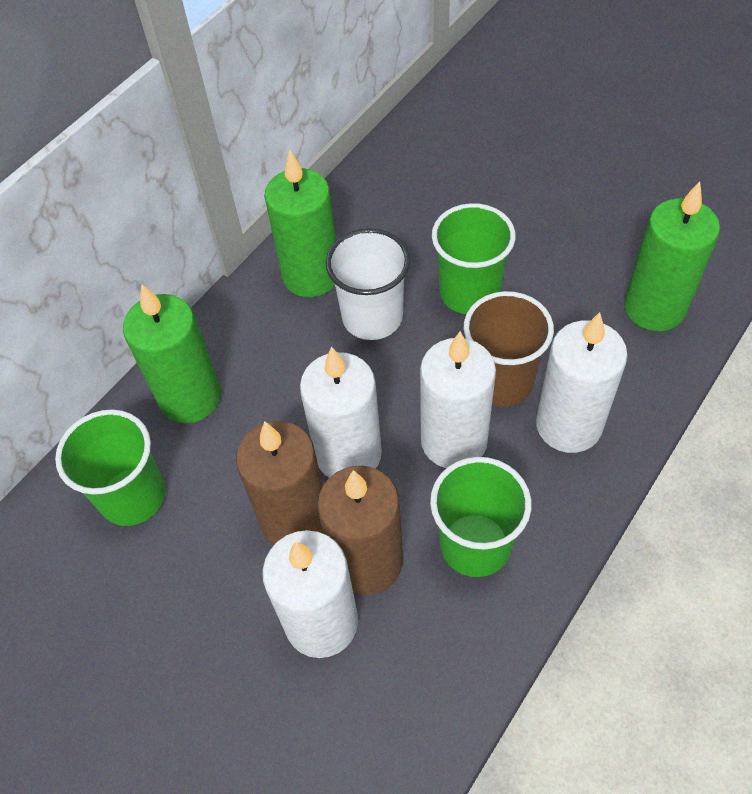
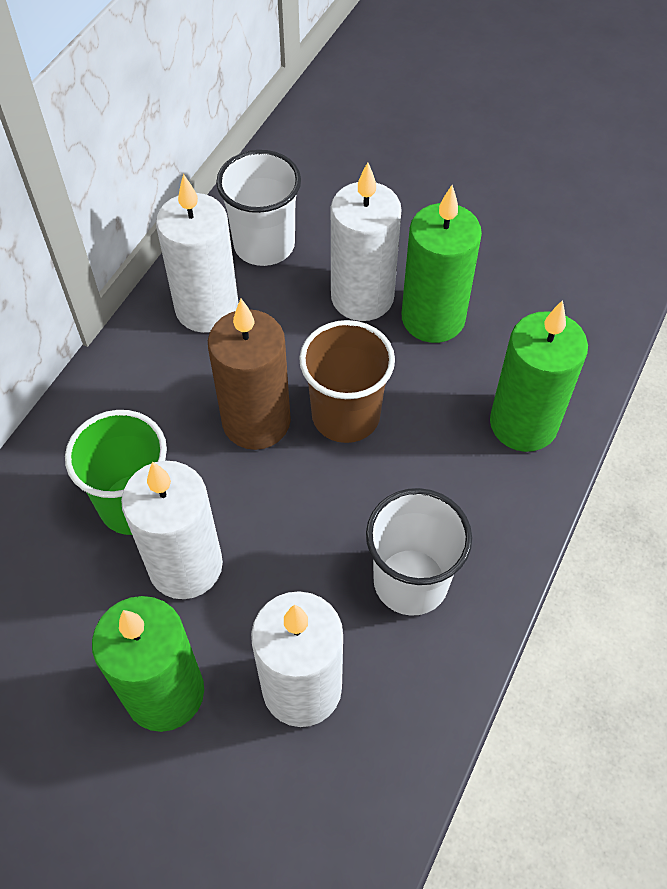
brown candle: [236,421,323,545] [317,466,403,595] = 2 -> [208,299,291,450] = 1
green cup: [55,409,166,526] [430,457,532,577] [432,203,516,314] = 3 -> [65,410,167,535] = 1
white cup: [326,228,410,340] = 1 -> [216,150,301,266] [366,488,472,616] = 2

